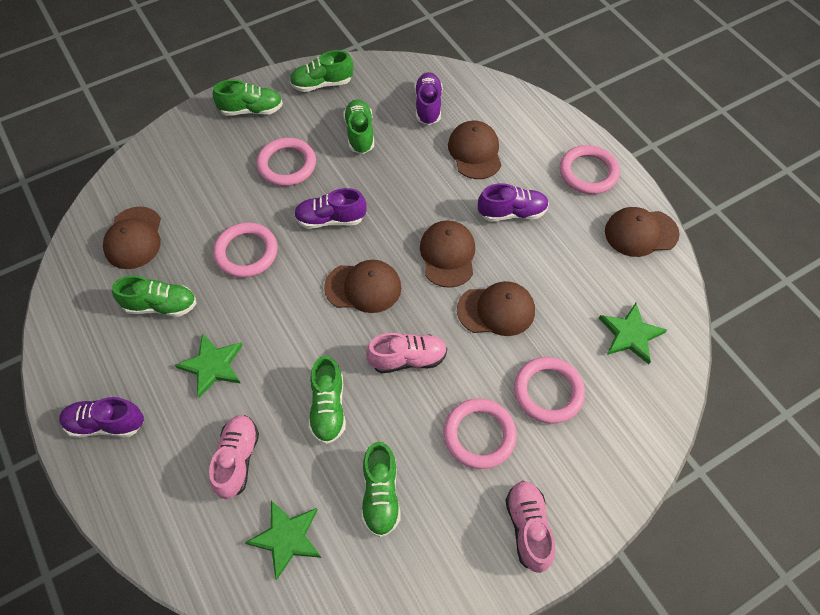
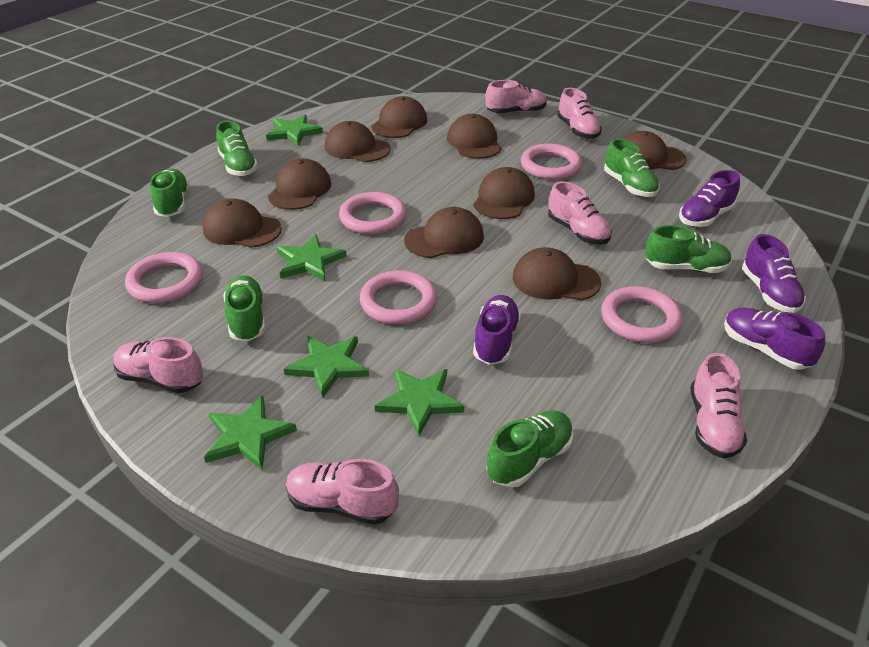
brown cap: [103,207,161,269] [324,260,401,313] [420,220,475,288] [448,121,501,179] [457,281,535,336] [605,207,680,257] = 6 -> [203,198,282,248] [268,158,331,210] [325,121,391,162] [371,96,427,138] [404,207,484,258] [447,114,501,159] [473,167,535,219] [513,247,601,300] [623,131,687,170] = 9
green star: [175,333,243,398] [245,500,321,580] [599,303,667,364] = 3 -> [204,395,297,470] [266,114,323,146] [276,234,347,281] [284,336,369,398] [375,369,464,437] = 5
pink shoe: [209,415,259,499] [366,333,447,373] [505,481,555,573] = 3 -> [114,337,203,393] [286,459,399,525] [485,80,547,113] [548,181,612,245] [557,88,602,139] [690,353,747,458] = 6

